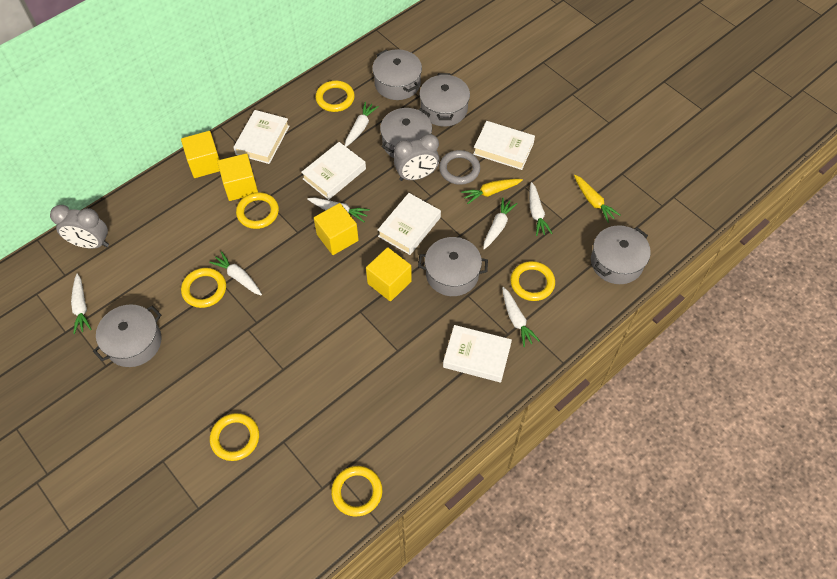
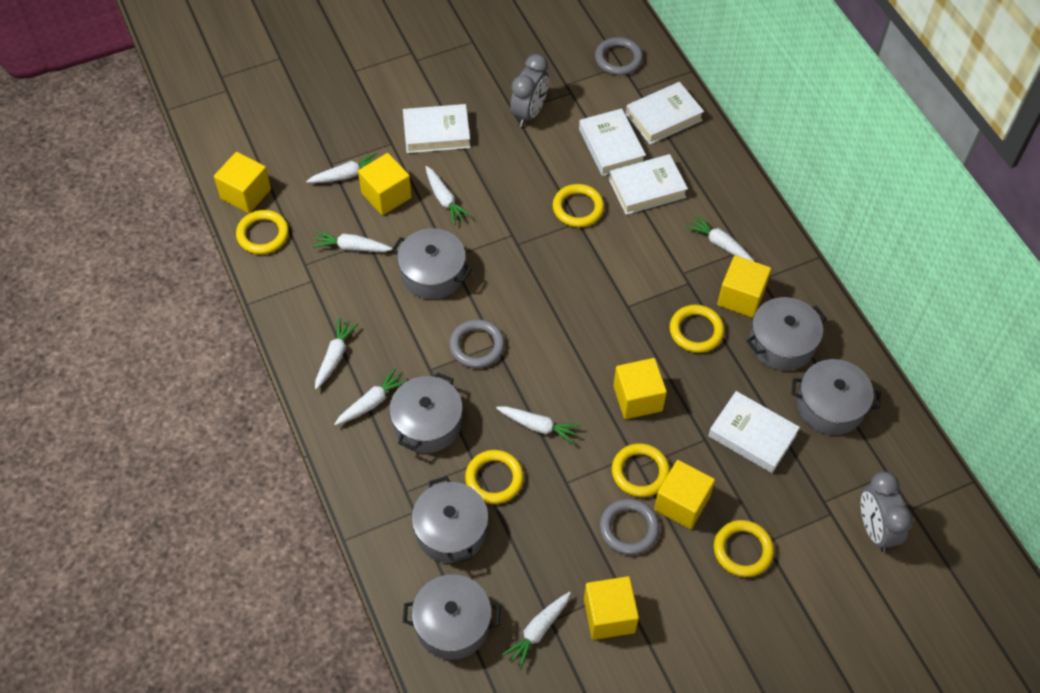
grey ring: [439,150,480,185] = 1 -> [449,319,505,368] [595,37,643,75] [600,499,660,555] = 3
white carrot: [71,274,92,334] [209,251,262,295] [307,197,370,222] [345,102,379,147] [483,198,518,249] [502,287,540,347] [529,182,553,236] = 7 -> [306,152,377,183] [312,231,392,252] [315,318,358,390] [334,368,407,426] [426,166,472,225] [496,406,581,444] [501,592,571,670] [685,214,755,262] = 8
yellow carrot: [461,179,523,204] [574,175,620,223] = 2 -> none = 0
yellow cube: [181,131,220,178] [218,153,258,201] [314,203,359,255] [366,247,412,301] = 4 -> [214,152,271,213] [358,153,412,215] [584,576,639,640] [613,358,667,419] [654,460,715,529] [717,255,771,318] = 6

